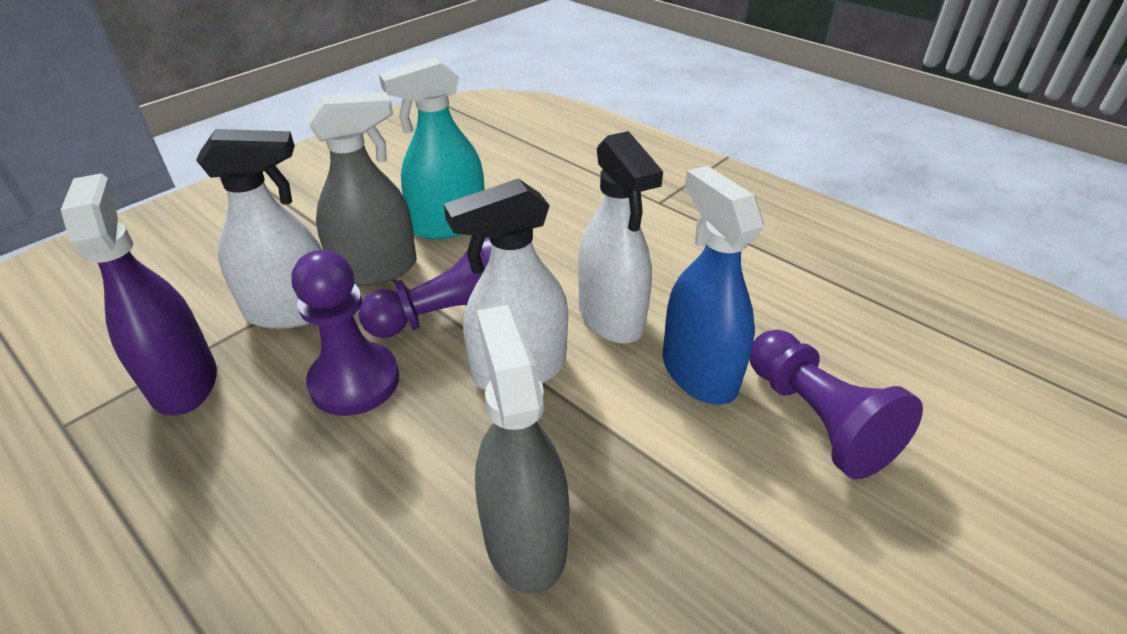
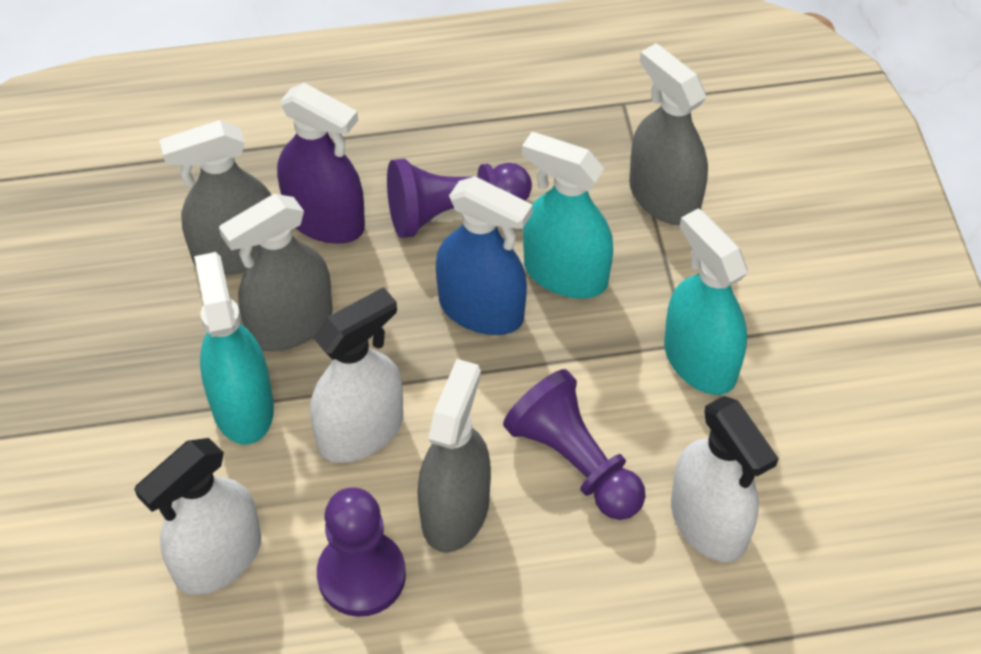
grey spray bottle: [306,92,417,286] [475,305,569,594] = 2 -> [159,120,271,275] [219,194,333,351] [418,359,491,552] [629,43,708,226] = 4
turquoise spray bottle: [379,57,485,240] = 1 -> [194,252,274,445] [522,132,613,299] [664,208,748,395] = 3

